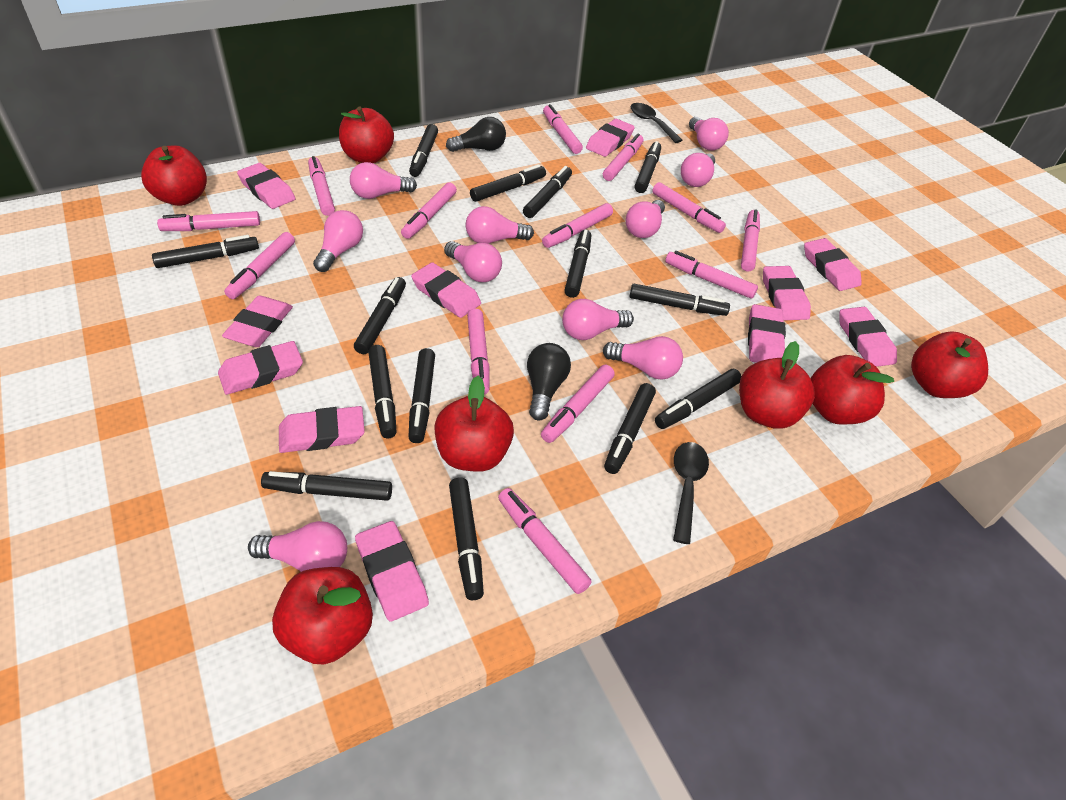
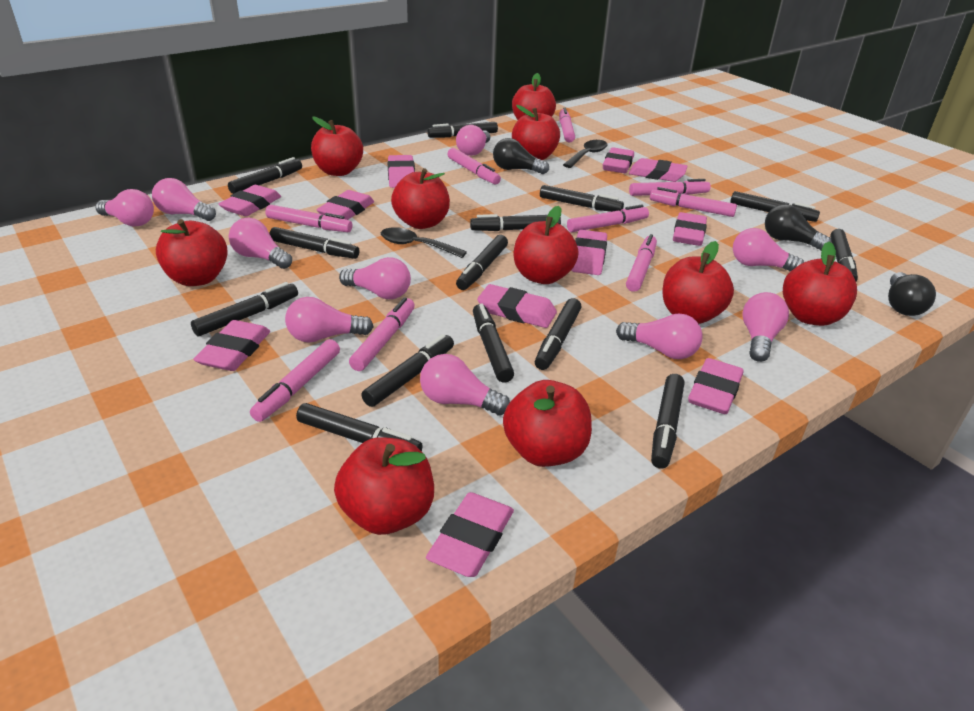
black light bulb: [446,117,506,152] [527,343,571,421] = 2 -> [493,138,549,174] [765,204,832,251] [888,272,936,316] = 3
pink marker: [157,211,260,231] [224,232,295,299] [308,156,335,216] [401,182,457,239] [467,309,490,395] [498,488,592,594] [541,365,615,443] [542,203,613,248] [543,104,583,154] [603,133,643,181] [652,182,726,233] [665,251,758,299] [741,209,760,272] = 13 -> [250,339,340,422] [266,205,352,232] [349,297,415,371] [448,148,501,184] [559,107,575,142] [567,205,649,232] [626,234,657,292] [629,179,711,196] [650,187,737,217] = 9
red apple: [141,145,207,206] [272,567,373,665] [339,106,394,163] [435,376,514,472] [739,341,815,429] [810,355,894,425] [911,331,988,398] = 7 -> [156,219,228,286] [311,116,363,176] [334,437,434,535] [391,168,450,229] [503,380,592,467] [512,73,556,120] [512,105,560,160] [514,206,579,284] [662,241,734,324] [783,242,857,326] = 10

